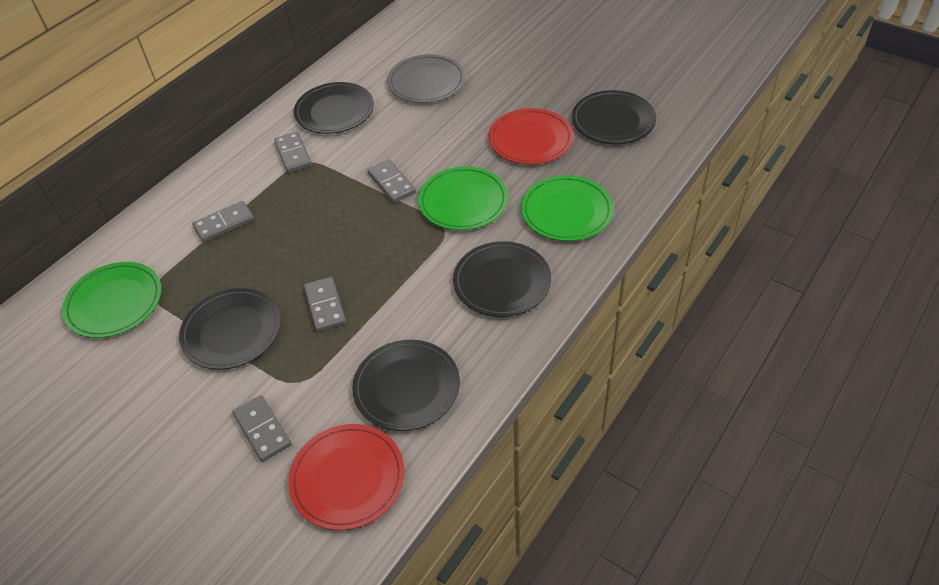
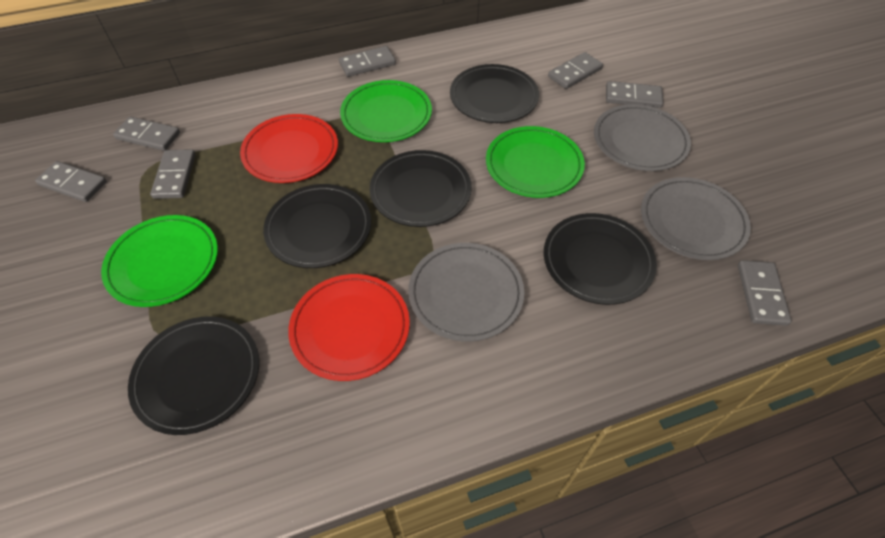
grey domino: [192,201,254,242] [232,395,292,462] [274,132,312,173] [304,277,346,332] [367,159,416,203] = 5 -> [35,161,107,202] [113,116,180,151] [150,149,196,199] [339,46,396,77] [548,52,603,89] [606,81,663,108] [738,260,792,326] = 7
grey plate: [387,54,465,103] = 1 -> [408,243,524,342] [594,104,691,171] [641,177,751,260] = 3

